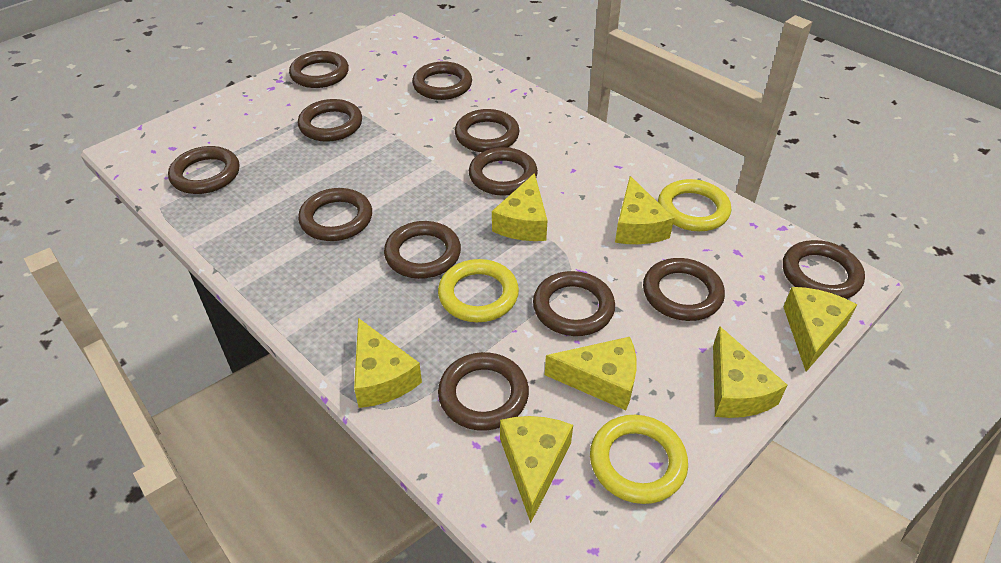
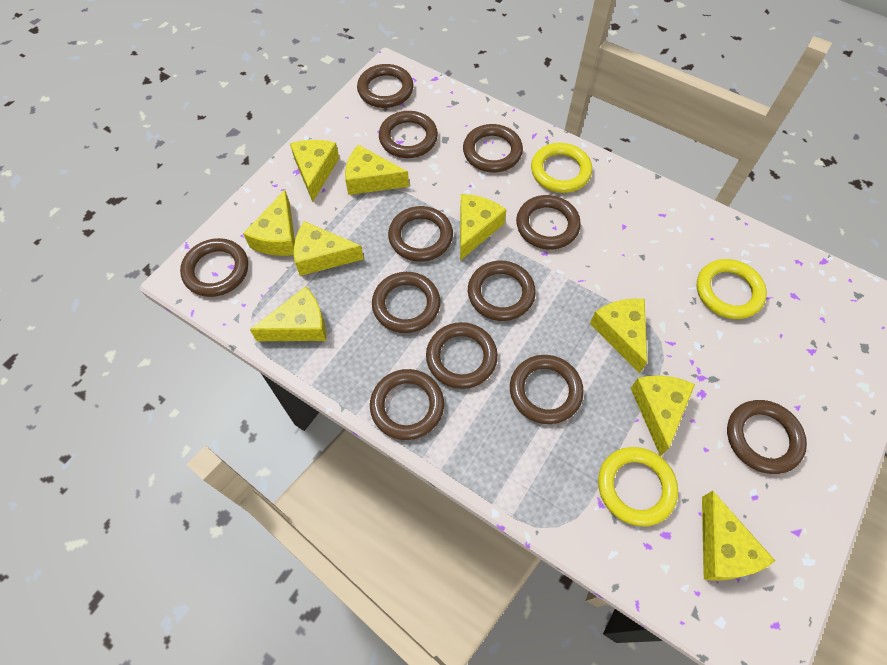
yellow cheese: [354,318,422,408] [492,173,548,241] [500,416,573,523] [545,337,637,410] [615,176,674,244] [713,326,787,418] [784,287,857,372] = 7 -> [243,190,295,256] [250,286,326,341] [290,140,339,202] [294,221,364,276] [345,145,409,195] [460,194,507,261] [590,299,647,373] [631,376,695,456] [702,491,775,581] = 9

